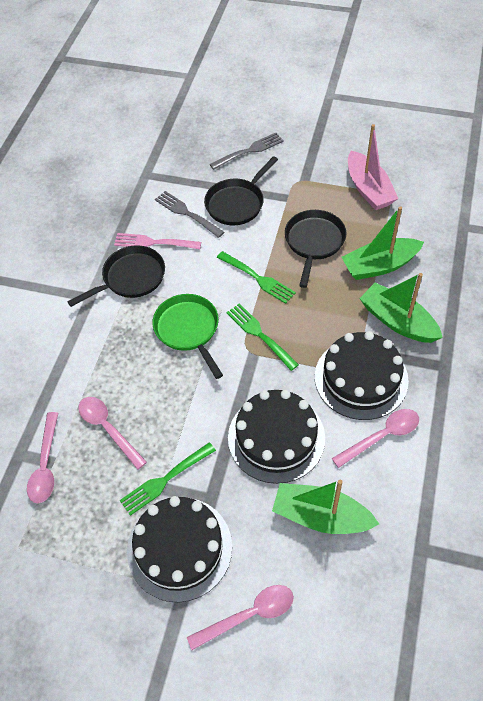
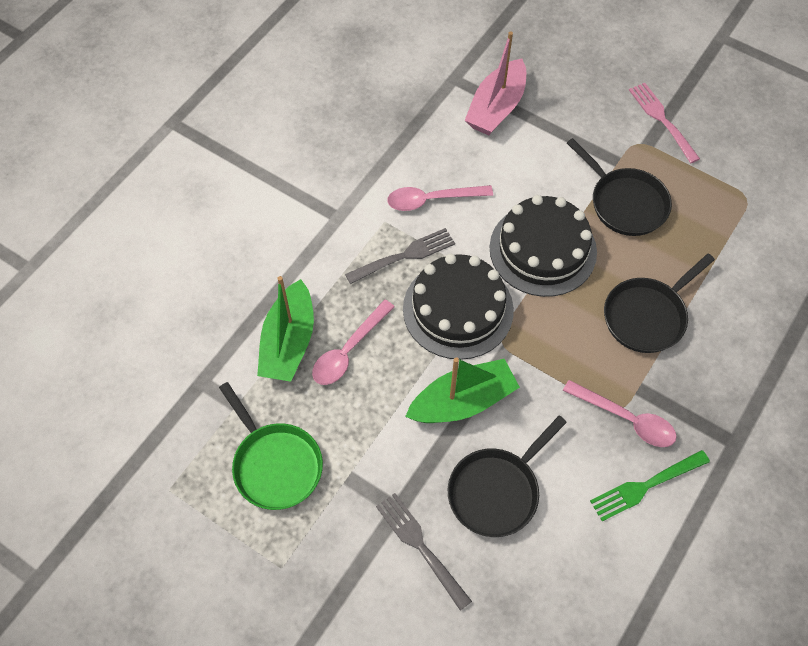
black cake: [127,496,232,602] [228,390,325,484] [315,331,409,420] = 3 -> [403,254,514,360] [489,195,597,297] = 2
green boat: [272,480,379,534] [342,206,424,280] [359,273,443,343] = 3 -> [257,276,314,382] [405,357,520,423] = 2
green fork: [120,442,216,516] [217,251,296,304] [226,303,299,371] = 3 -> [590,450,710,521] = 1
pink spoon: [27,412,58,503] [78,397,147,470] [187,585,294,650] [332,409,419,468] = 4 -> [312,300,395,385] [387,185,493,211] [563,380,677,447] = 3

